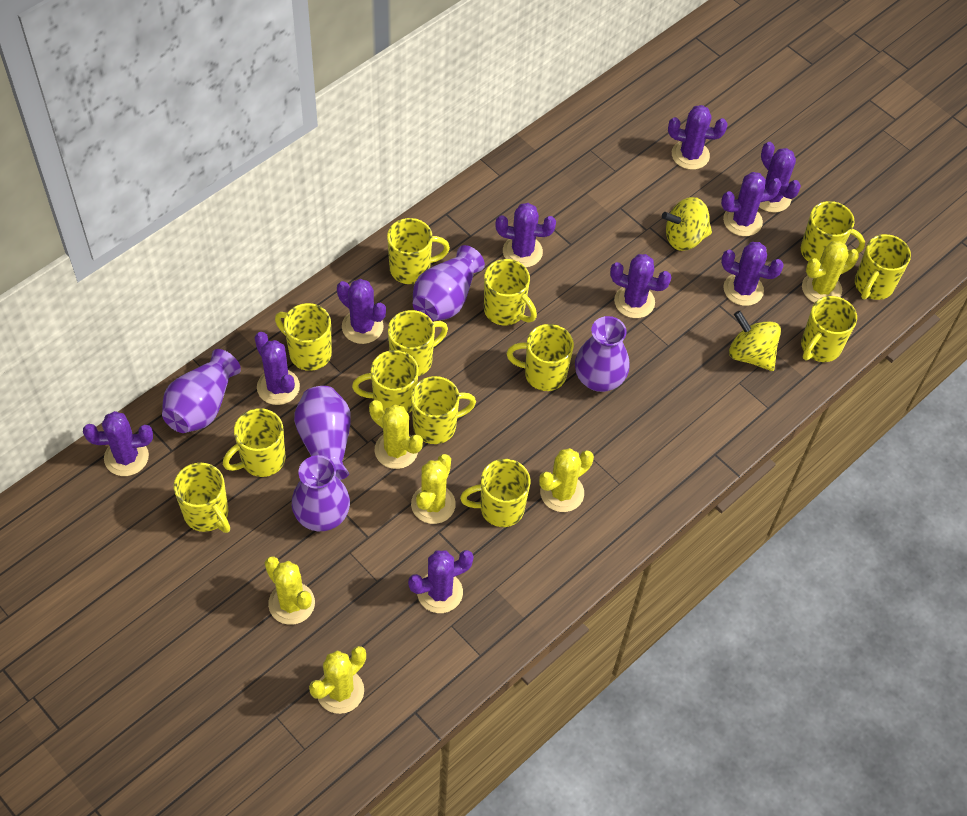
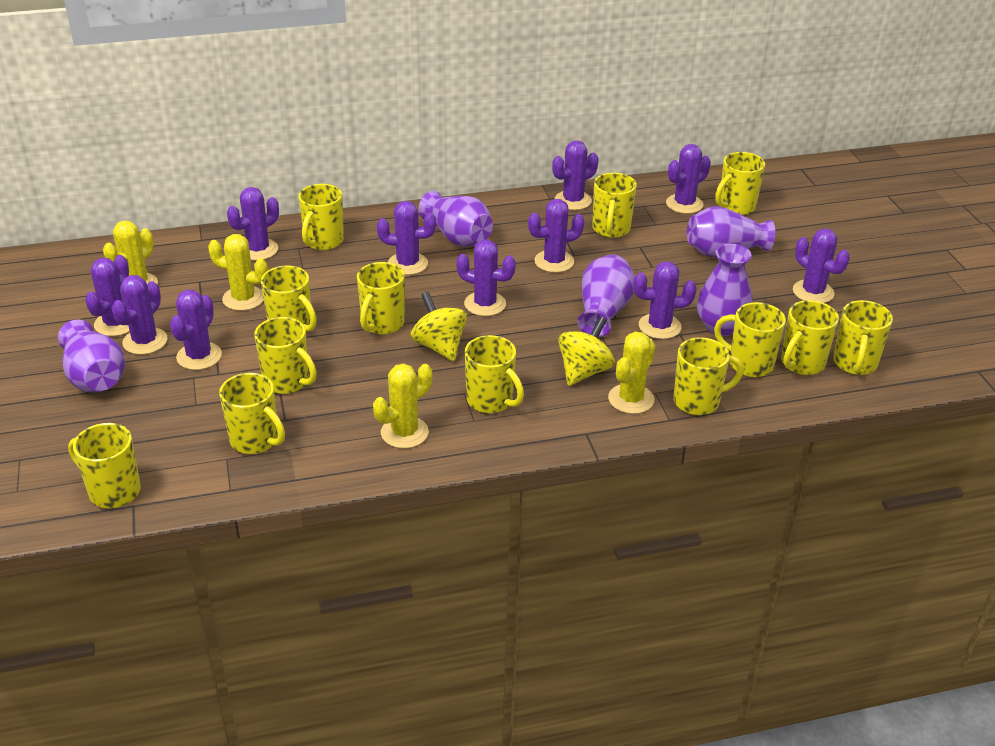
purple cactus: [83,411,153,476] [255,332,300,405] [337,279,386,344] [408,550,474,613] [495,203,556,267] [610,254,671,318] [668,105,728,170] [721,172,782,236] [721,242,784,306] [759,142,801,213] = 10 -> [85,255,130,336] [112,275,167,355] [170,290,222,370] [227,187,279,261] [377,201,436,275] [456,240,516,316] [528,199,585,273] [552,140,598,210] [633,261,697,339] [666,144,711,214] [793,228,850,303] = 11
yellow cactus: [265,556,315,625] [309,646,366,714] [369,400,423,469] [411,454,456,524] [539,448,594,512] [802,241,859,303] = 6 -> [103,221,158,285] [208,234,268,311] [373,363,432,448] [608,331,655,414] = 4

